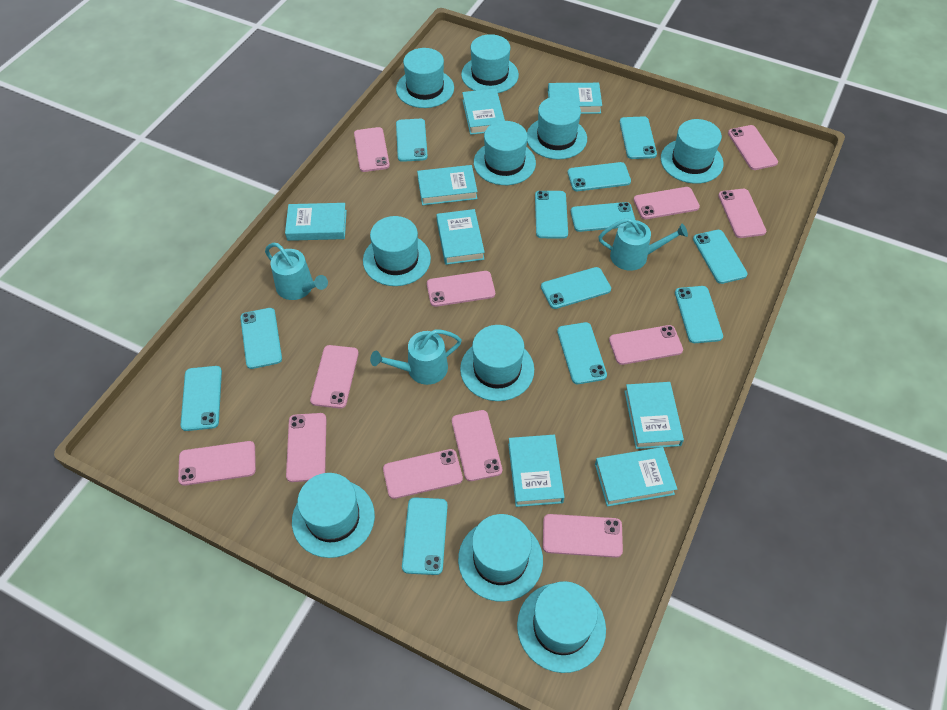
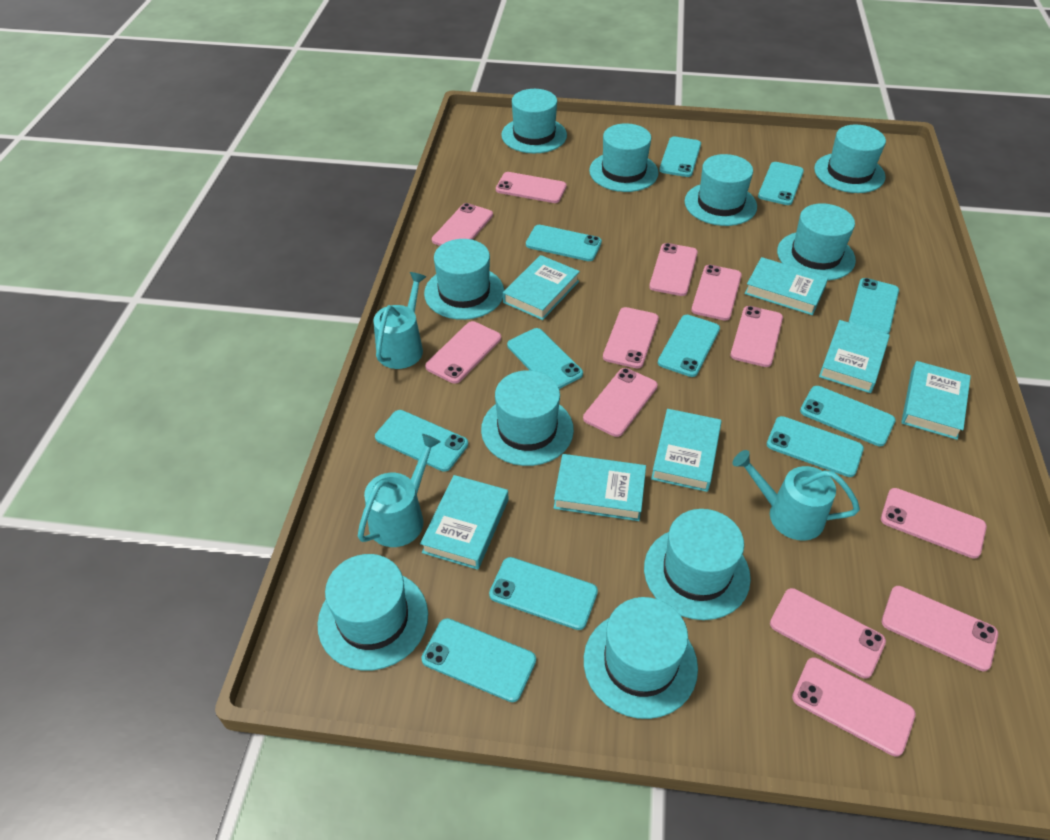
turquoise book: [285,203,347,241] [417,165,478,205] [436,209,485,265] [462,89,505,135] [508,435,564,507] [548,83,602,114] [595,447,677,507] [624,382,684,449] = 8 -> [420,475,508,570] [503,255,580,320] [554,454,646,521] [651,409,722,492] [745,257,828,315] [819,320,890,393] [901,361,971,440] = 7
turquoise phone: [180,366,222,431] [240,308,282,369] [396,119,428,162] [402,497,448,575] [535,191,568,239] [541,267,611,309] [557,322,607,384] [568,162,631,191] [571,202,635,232] [620,116,657,159] [675,286,723,343] [693,230,748,284] = 12 -> [375,410,468,472] [421,618,536,702] [489,557,598,630] [507,328,583,389] [526,225,602,261] [658,315,720,377] [659,136,701,177] [758,162,804,205] [767,416,864,477] [800,386,896,446] [849,278,899,334] = 11

